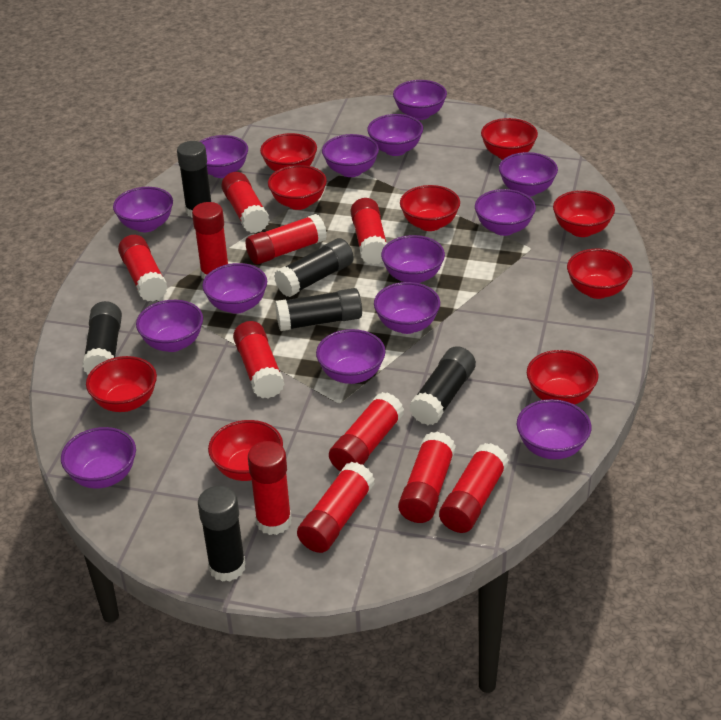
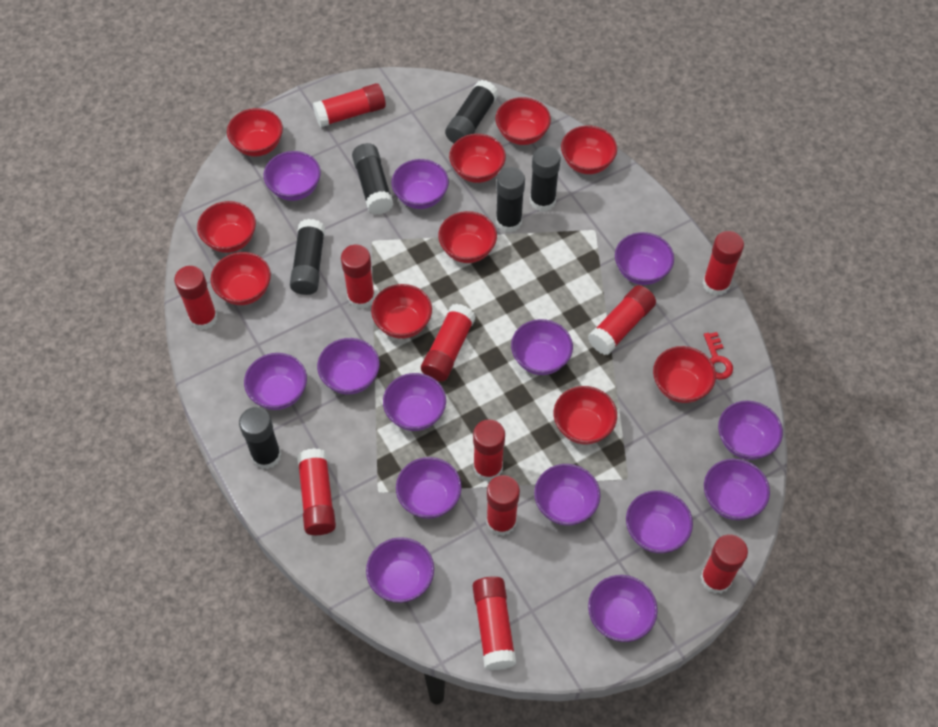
red bowl: [86,356,157,412] [208,420,283,481] [260,133,317,172] [268,165,327,210] [400,185,460,231] [481,118,538,160] [527,350,598,405] [553,190,615,237] [567,248,633,299] = 9 -> [197,201,256,253] [211,252,271,305] [227,108,283,156] [371,284,432,339] [438,211,497,263] [449,134,506,183] [495,97,551,145] [554,386,617,444] [561,125,617,174] [653,346,716,403] = 10
red key: none = 0 -> [704,332,733,380] = 1

